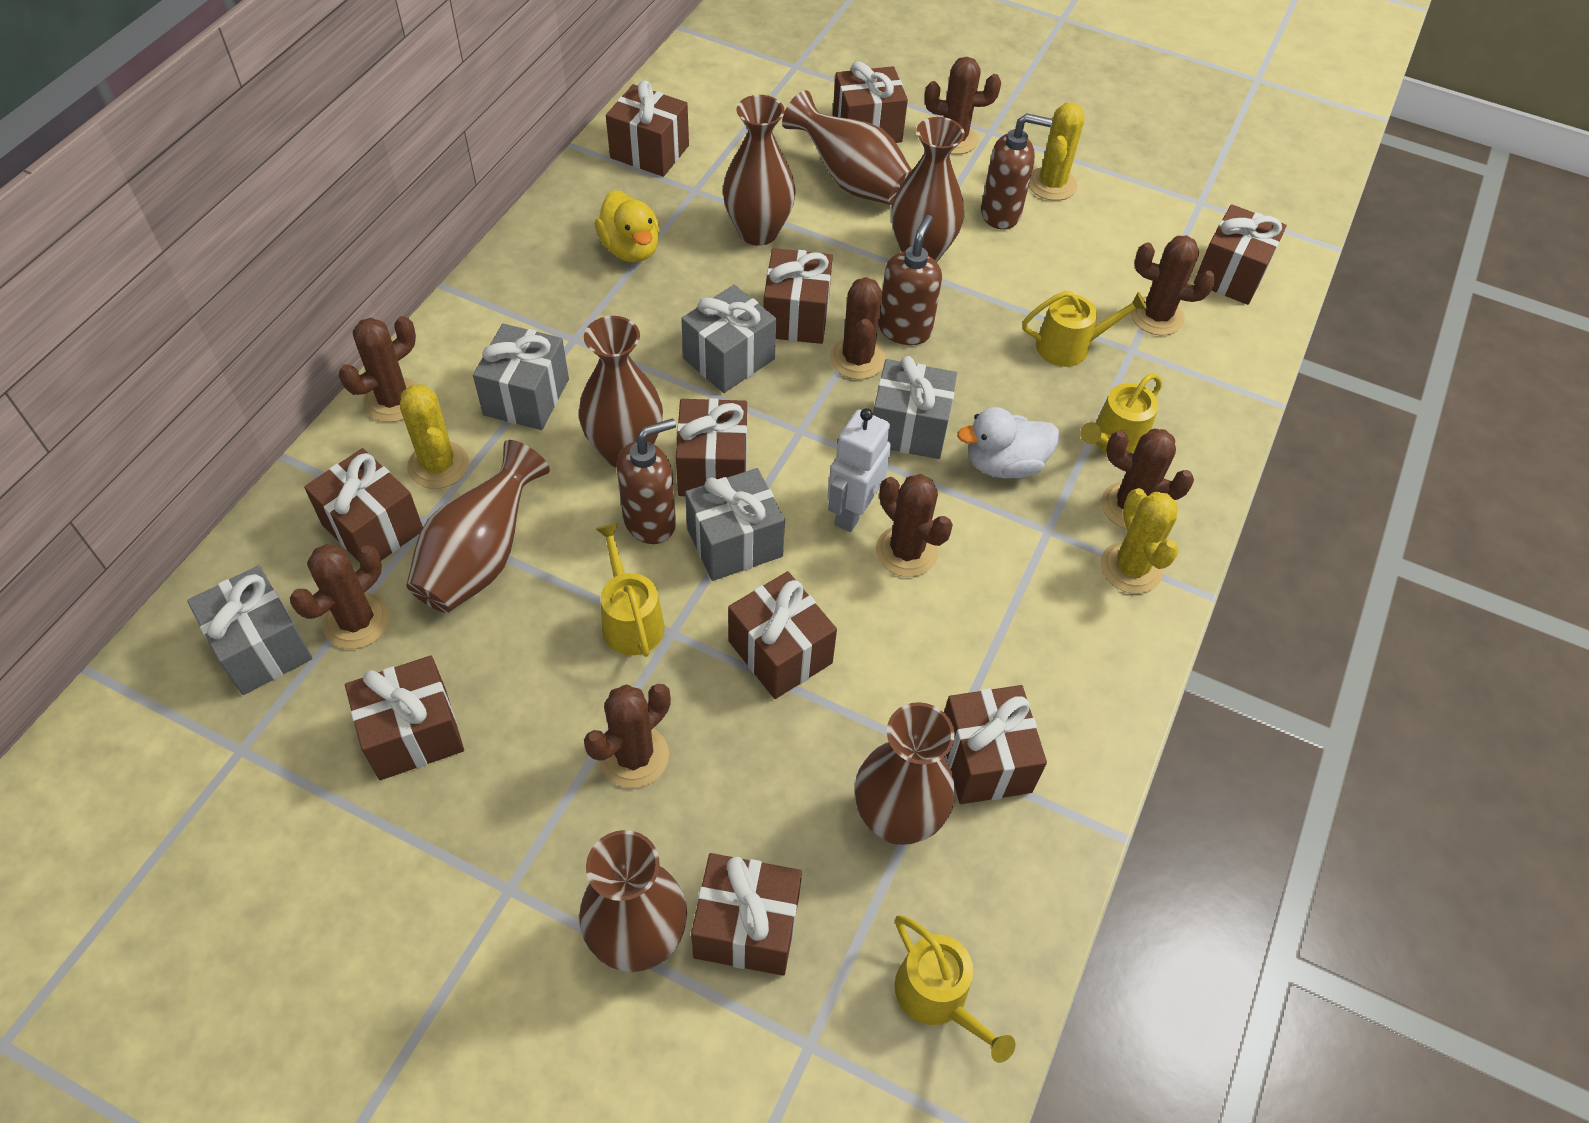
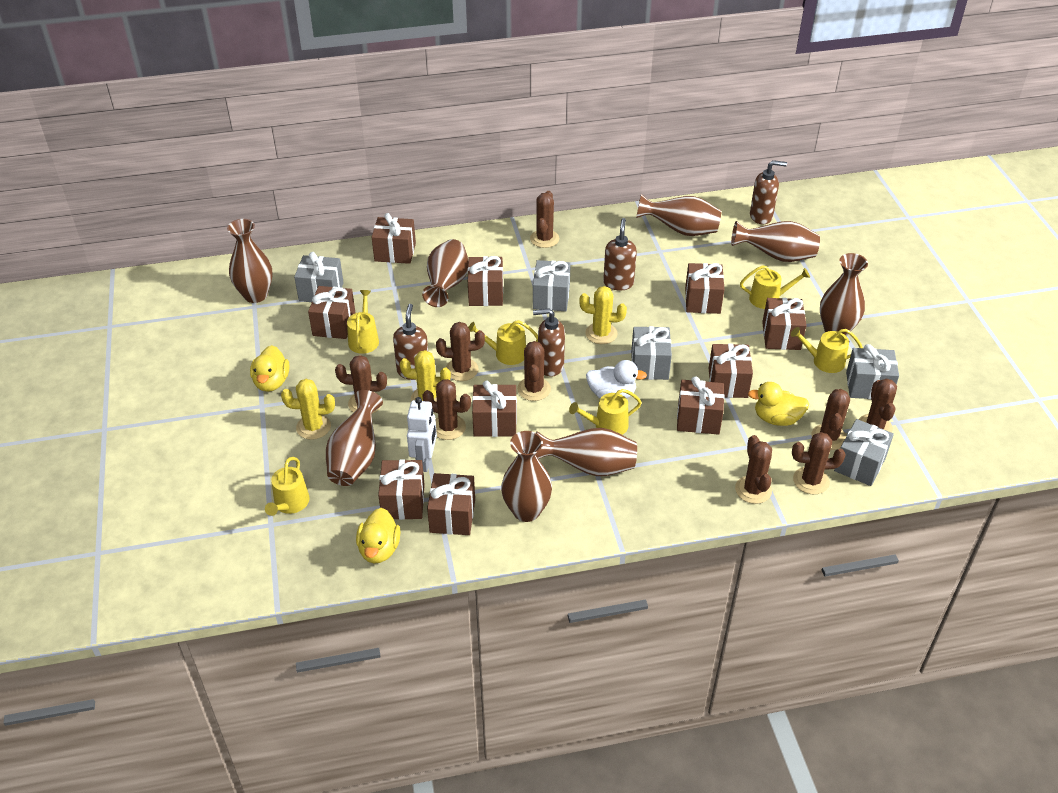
brown cactus: [290,544,390,649] [339,316,418,422] [584,684,671,788] [830,277,886,380] [876,474,953,577] [925,57,1001,154] [1101,429,1194,529] [1131,236,1216,335] = 8 -> [335,355,387,414] [422,379,471,440] [436,322,485,381] [517,341,551,401] [530,191,559,248] [735,435,772,504] [792,432,846,495] [811,389,850,450] [858,378,897,433] = 9
brown soap dispenser: [617,418,676,544] [879,215,942,345] [981,113,1052,230] = 3 -> [393,304,428,380] [533,308,565,377] [603,218,637,291] [750,160,787,224] = 4
brown vase: [406,440,550,613] [579,316,663,468] [579,830,687,972] [723,95,795,246] [782,90,912,205] [855,702,955,845] [891,117,965,262] = 7 -> [227,219,273,303] [326,390,383,486] [422,239,468,307] [501,431,552,522] [535,428,637,476] [636,194,722,236] [731,221,820,262] [820,253,868,336] = 8
yellow duck: [595,190,660,263] = 1 -> [250,345,289,392] [356,508,401,564] [748,382,809,426] = 3
yellow watering can: [596,523,665,657] [894,915,1016,1063] [1022,291,1148,367] [1080,373,1162,454] = 4 -> [265,457,309,516] [347,290,379,354] [468,320,538,365] [569,389,642,435] [740,265,810,309] [791,327,863,373] = 6

